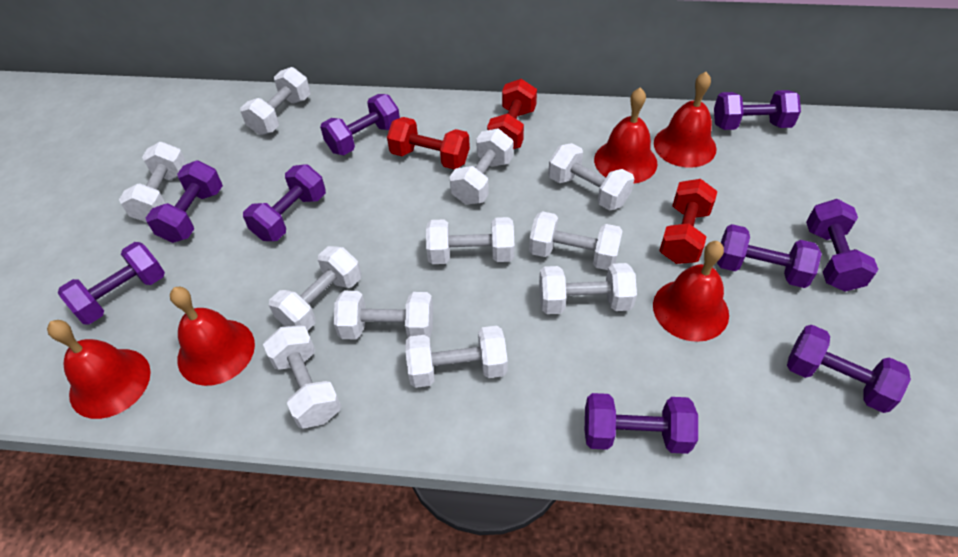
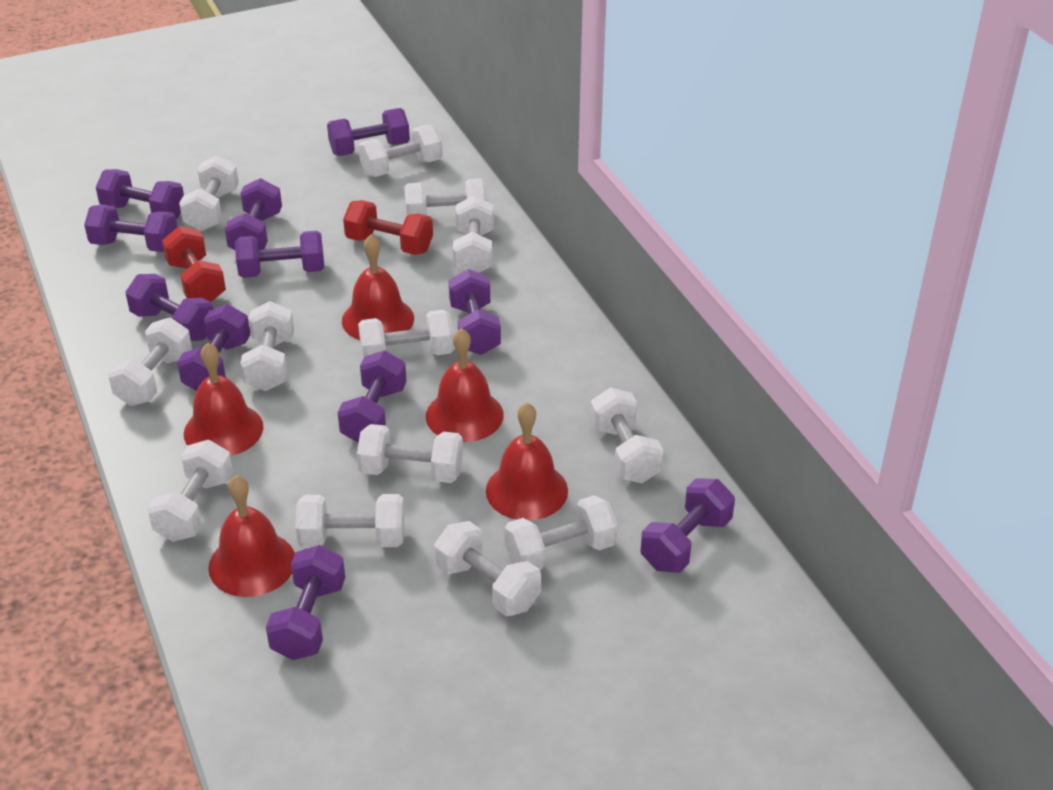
purple dumbbell: [58,242,165,325] [146,160,223,243] [243,164,326,241] [320,94,400,155] [585,393,698,454] [714,90,801,130] [717,224,822,288] [787,325,911,413] [806,199,878,292] = 9 -> [84,204,177,252] [96,169,184,219] [125,274,213,341] [177,304,251,391] [225,178,282,250] [235,231,324,278] [266,545,345,660] [327,108,410,156] [338,350,407,443] [449,269,501,355] [640,478,735,573] = 11
red dumbbell: [387,117,470,170] [487,79,537,149] [659,179,717,264] = 3 -> [162,226,226,302] [343,200,433,255] = 2
white dumbbell: [119,142,187,222] [240,67,311,135] [263,325,341,429] [269,246,361,331] [334,291,433,339] [405,326,508,388] [426,217,514,264] [450,129,513,205] [529,211,623,270] [539,263,637,314] [548,143,634,210] = 11 -> [108,318,192,406] [147,440,233,542] [179,155,239,231] [240,301,294,391] [296,494,405,548] [357,424,463,483] [358,310,454,359] [359,125,443,177] [404,179,488,216] [434,521,541,616] [453,196,494,273] [505,495,618,570] [590,388,664,483] = 13

